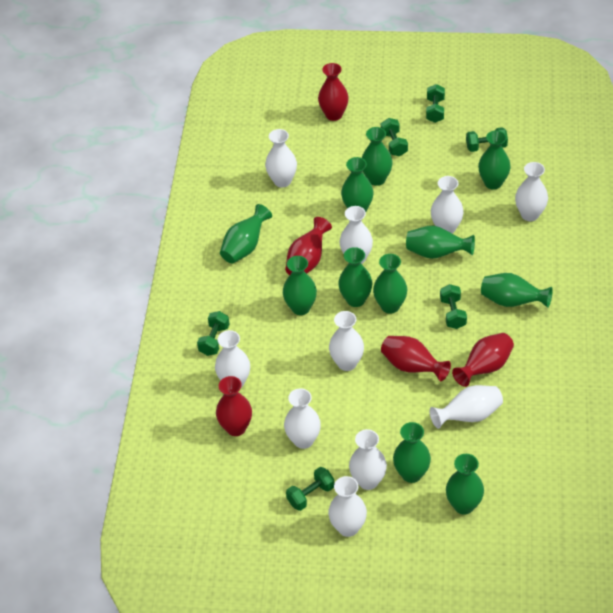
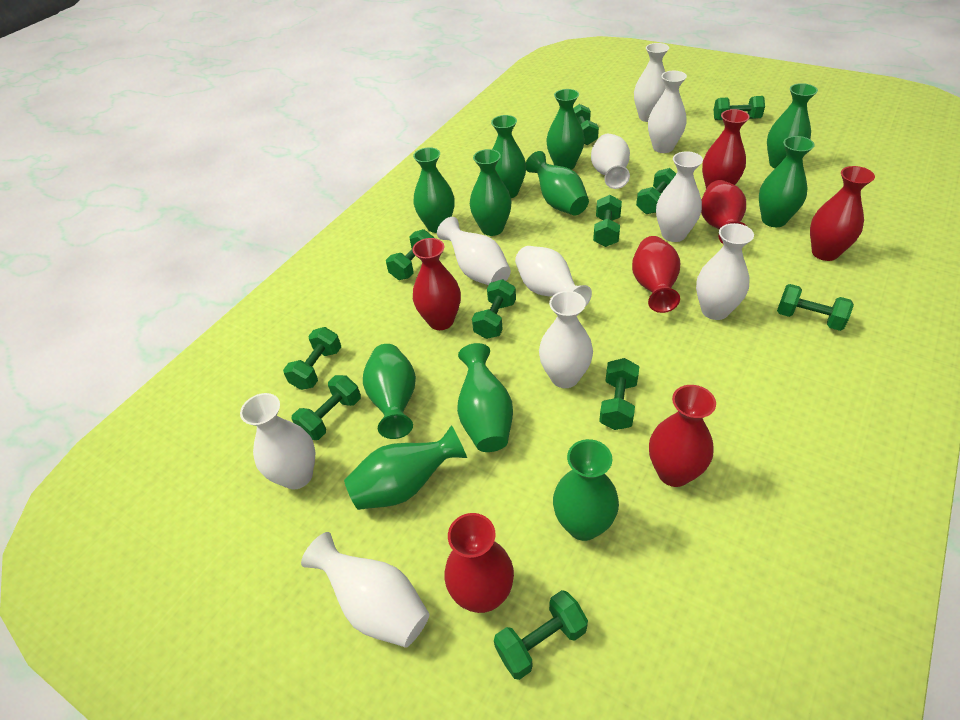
green dumbbell: [197,311,229,356] [286,467,335,511] [381,118,408,156] [426,84,445,123] [440,284,467,329] [466,127,508,152] = 6 -> [283,327,341,390] [292,375,361,440] [386,229,434,280] [472,279,516,339] [494,590,588,680] [573,104,599,145] [593,195,622,247] [599,358,639,430] [636,168,676,214] [714,96,765,120] [777,284,854,331] = 11
red vase: [216,376,252,436] [285,217,332,275] [318,63,349,121] [381,336,451,381] [452,333,514,387] = 5 -> [412,238,461,330] [444,513,514,613] [632,236,680,313] [649,385,716,487] [701,180,746,244] [702,109,750,189] [810,166,875,261] = 7

